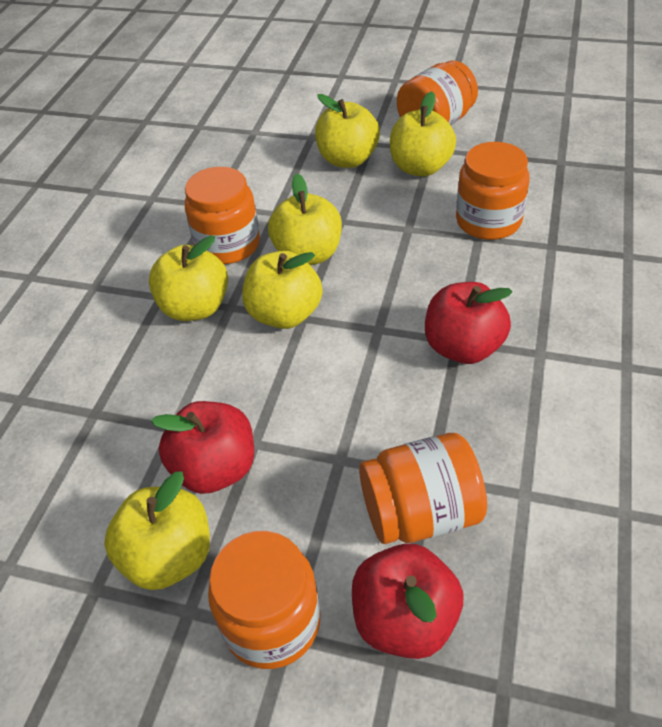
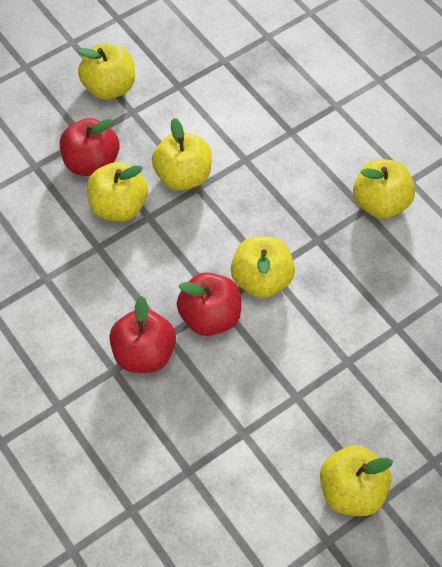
orange jar: [185,167,260,264] [208,531,320,669] [359,433,487,544] [397,60,478,125] [456,142,530,240] = 5 -> none = 0

